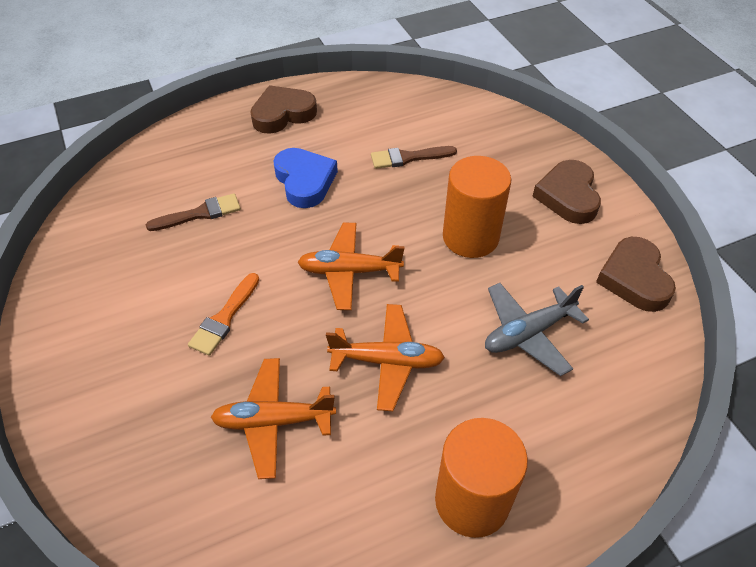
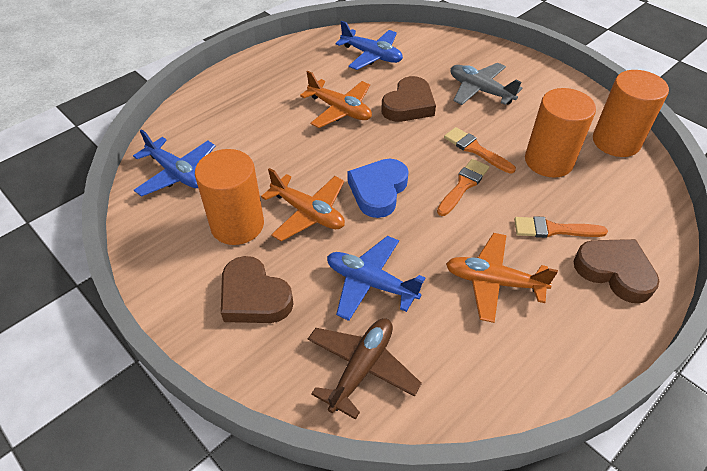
blue plane: none = 0 -> [133,129,216,197] [327,236,425,321] [335,21,403,70] = 3
brown brush: [146,193,241,231] [371,146,457,169] = 2 -> none = 0
brown plane: none = 0 -> [308,318,422,420] = 1
orange brush: [188,273,259,356] = 1 -> [437,159,489,216] [444,127,516,174] [514,216,608,238] = 3
orange cylinder: [435,418,528,538] [443,156,511,258] = 2 -> [195,149,264,245] [525,88,596,178] [593,70,669,157] = 3

